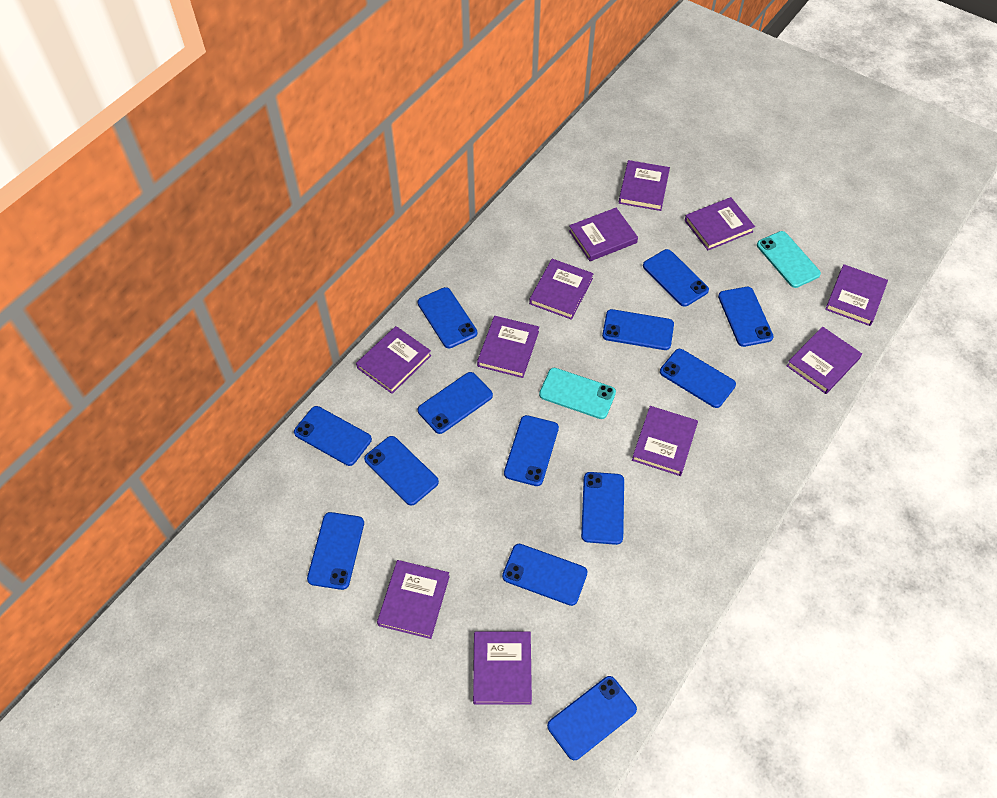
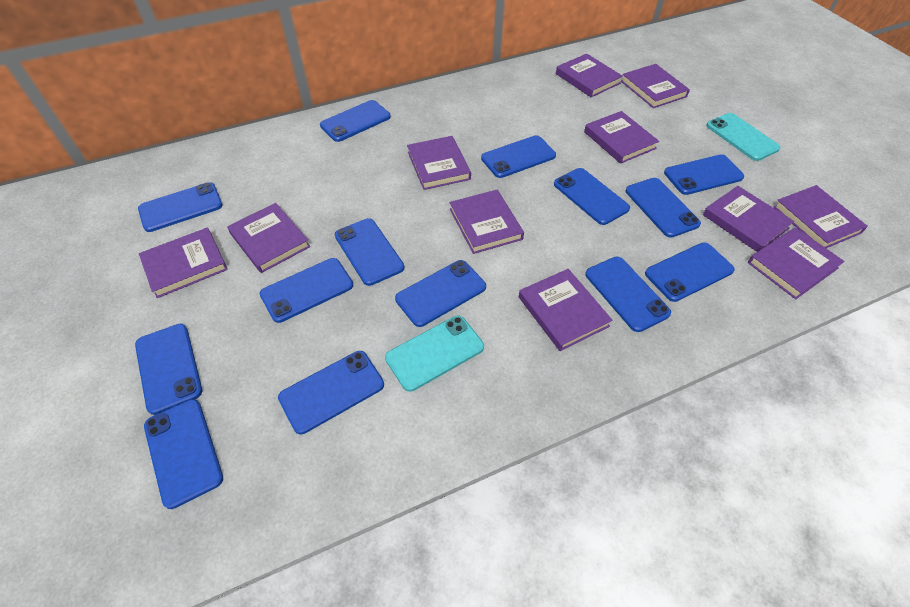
blue phone: [294,406,372,466] [307,512,364,590] [364,436,439,506] [418,287,477,348] [418,372,493,434] [502,544,588,606] [504,415,559,486] [547,676,637,760] [581,472,624,545] [602,309,674,350] [643,249,709,307] [660,349,736,408] [718,287,774,347] = 13 -> [135,324,202,415] [138,182,223,232] [144,399,223,509] [260,258,353,323] [278,351,384,434] [320,100,391,142] [335,218,405,286] [395,260,486,327] [481,135,556,178] [554,168,630,225] [585,257,671,332] [626,178,701,238] [645,243,735,302] [664,154,744,195] = 14

